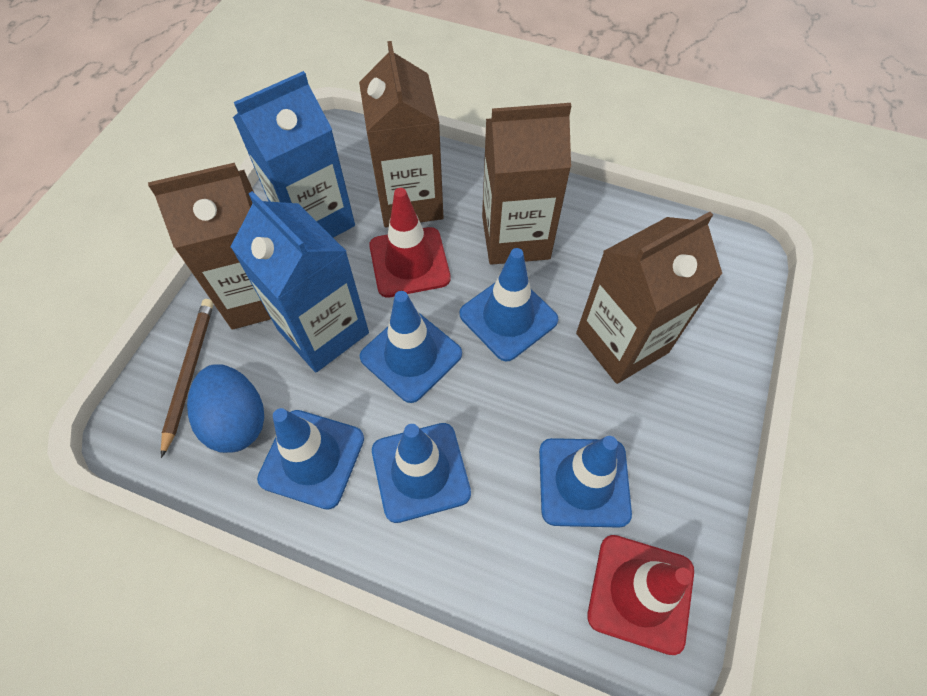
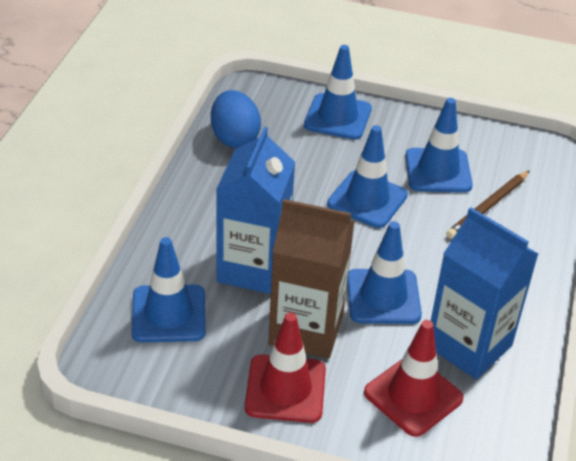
brown carton: [148,163,271,330] [359,41,443,227] [482,103,571,265] [576,212,722,384] = 4 -> [268,199,355,359] = 1

